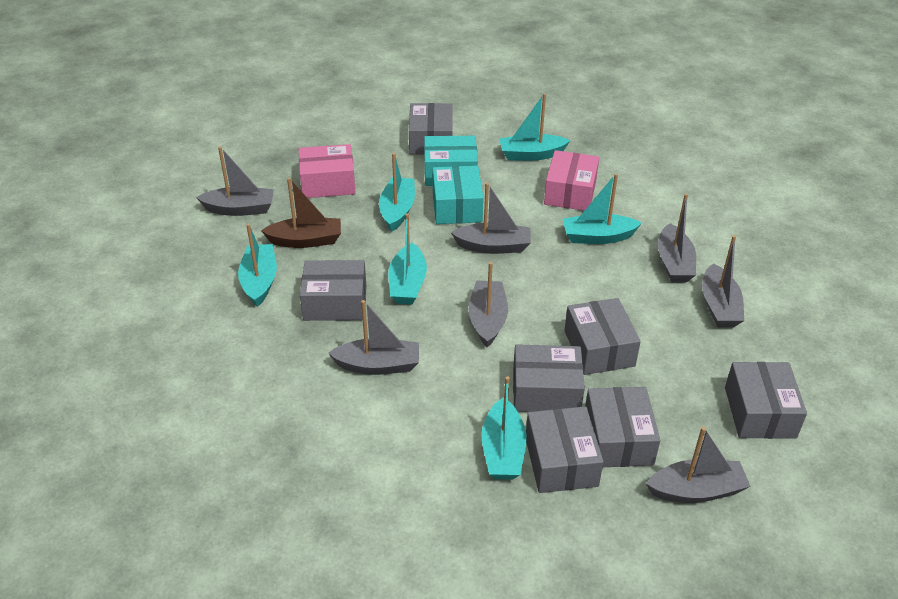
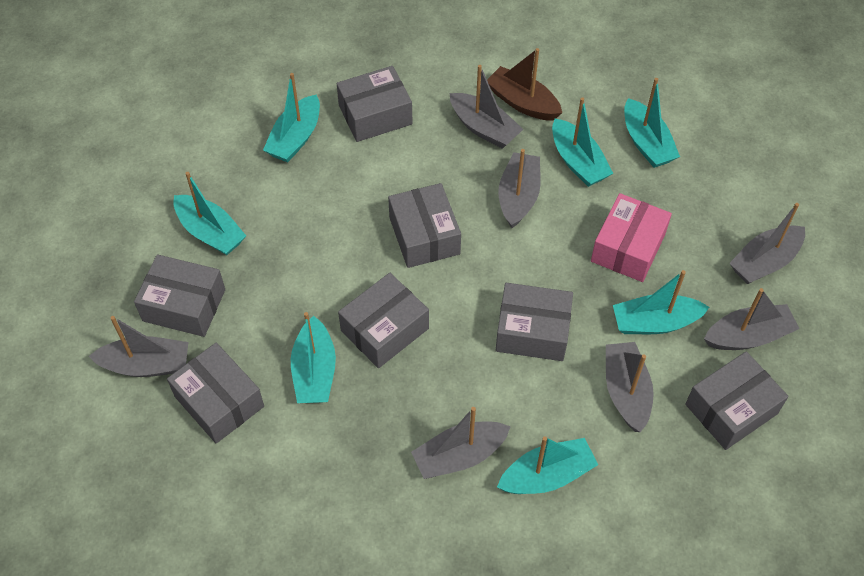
pink box: [299,144,356,198] [544,150,599,211] = 2 -> [591,193,672,282] = 1
turquoise boat: [238,223,277,307] [379,153,415,232] [388,213,427,305] [481,376,527,479] [499,93,570,161] [563,173,642,244] = 6 -> [174,172,246,255] [263,73,320,162] [291,312,336,403] [497,436,598,494] [552,97,613,187] [613,270,709,334] [624,78,680,168] = 7
turquoise box: [424,136,478,186] [432,166,484,224] = 2 -> none = 0

